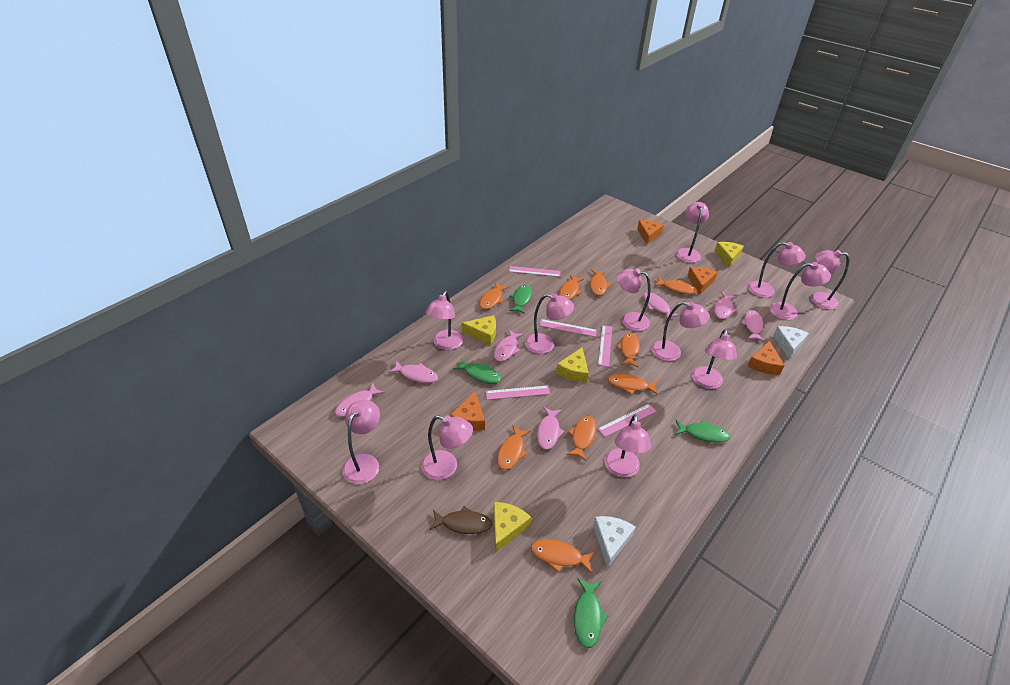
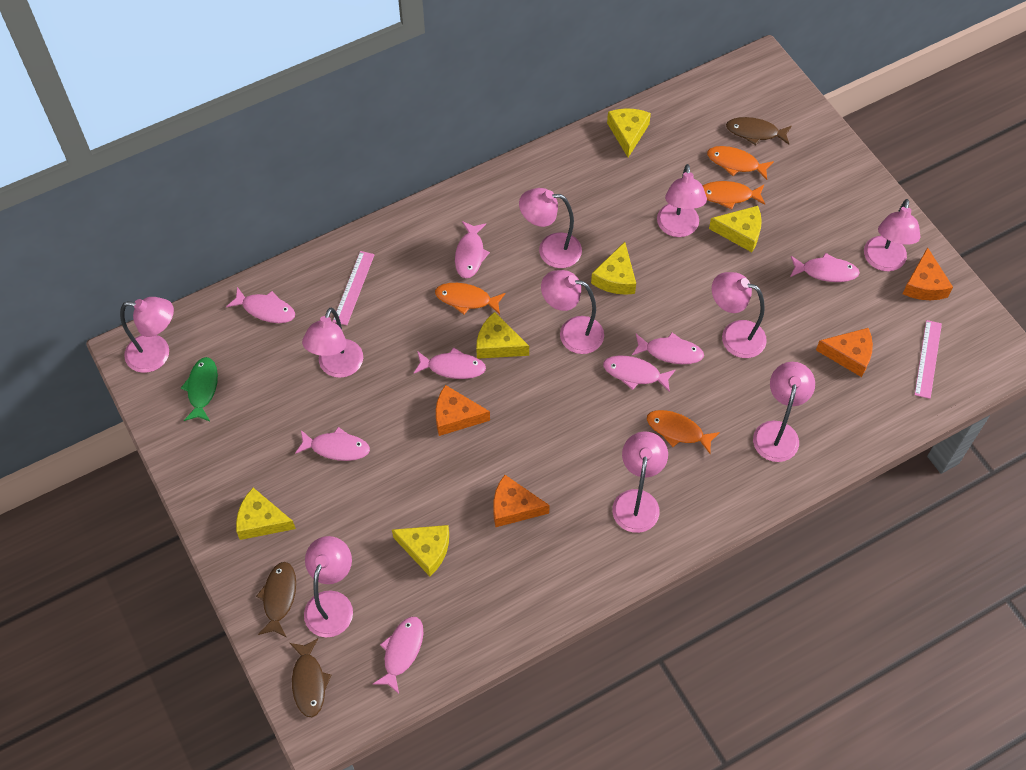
brown fish: [429,506,493,534] = 1 -> [256,562,296,637] [290,638,331,717] [726,117,792,145] = 3
green fish: [453,358,501,384] [509,285,532,314] [574,578,608,648] [675,420,730,443] = 4 -> [181,357,218,421] = 1
orange fish: [480,283,509,310] [497,425,531,470] [531,539,595,574] [559,275,584,300] [566,416,596,461] [590,269,611,296] [608,374,658,395] [616,333,640,367] [654,277,698,294] = 9 -> [435,283,505,314] [647,410,720,454] [703,181,765,210] [707,146,774,180] = 4
pink fish: [335,384,385,417] [388,360,438,383] [494,330,524,362] [537,407,565,450] [643,292,680,318] [714,292,737,319] [741,310,765,342] = 7 -> [226,287,295,323] [295,427,370,461] [373,617,423,694] [413,347,486,379] [455,221,490,279] [603,356,676,392] [632,333,704,364] [790,253,860,282] = 8
pink lamp: [342,400,380,484] [421,415,473,480] [426,291,463,350] [525,293,574,354] [604,414,651,478] [616,268,651,331] [651,302,710,361] [676,202,709,263] [692,329,737,389] [748,242,806,298] [770,262,831,320] [810,250,849,310] = 12 -> [120,297,174,373] [302,308,363,378] [304,536,353,637] [519,188,582,268] [541,270,604,354] [612,432,668,533] [657,164,707,237] [712,272,767,358] [753,362,815,462] [864,199,920,271] = 10
pink ruler: [486,385,550,400] [509,266,561,277] [539,319,597,337] [598,325,612,367] [598,404,656,437] = 5 -> [332,251,375,325] [914,320,942,399] = 2
white cheese: [593,516,636,568] [773,326,809,359] = 2 -> none = 0
yellow cheese: [461,315,496,345] [494,502,531,553] [556,348,589,382] [715,242,744,267] = 4 -> [236,488,296,540] [392,525,449,576] [476,312,529,359] [591,242,636,295] [607,108,651,158] [709,206,762,252] = 6

